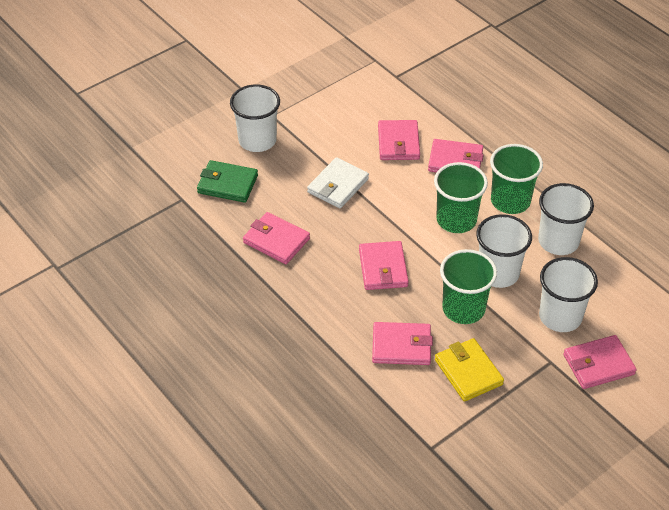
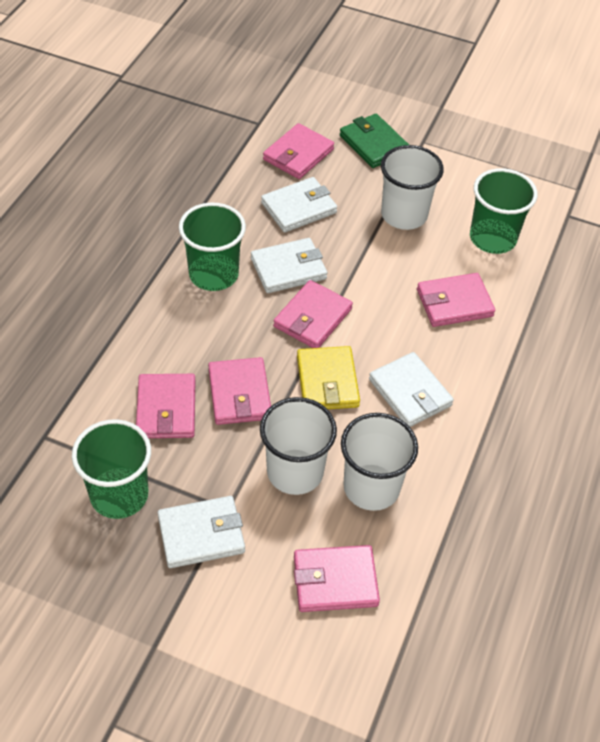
white cup: [230,84,280,152] [476,214,532,288] [538,183,594,255] [539,257,598,332] = 4 -> [260,397,337,495] [341,413,418,511] [381,145,444,230] = 3
white wallet: [307,157,369,209] = 1 -> [158,496,245,568] [251,238,327,293] [261,177,337,233] [369,352,454,427] = 4

